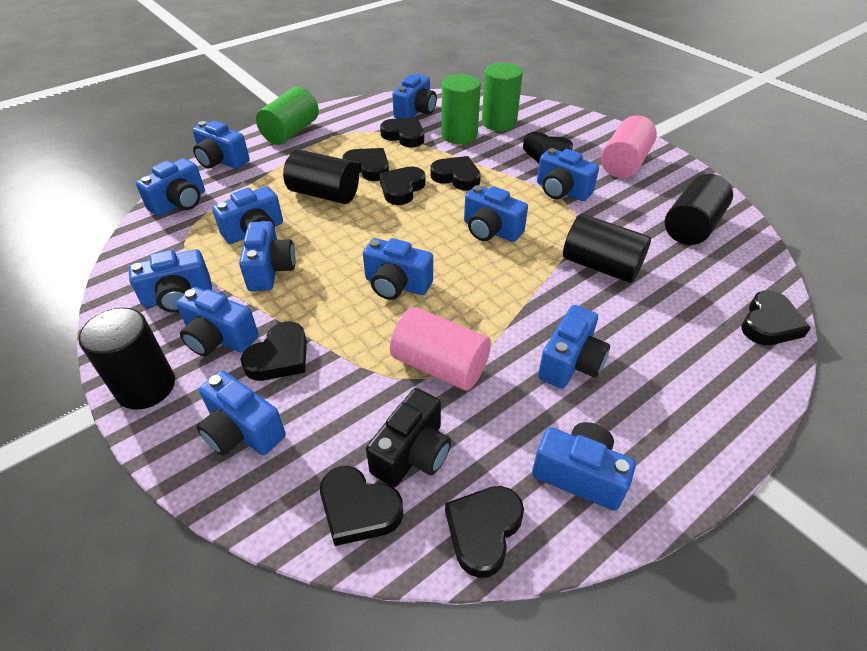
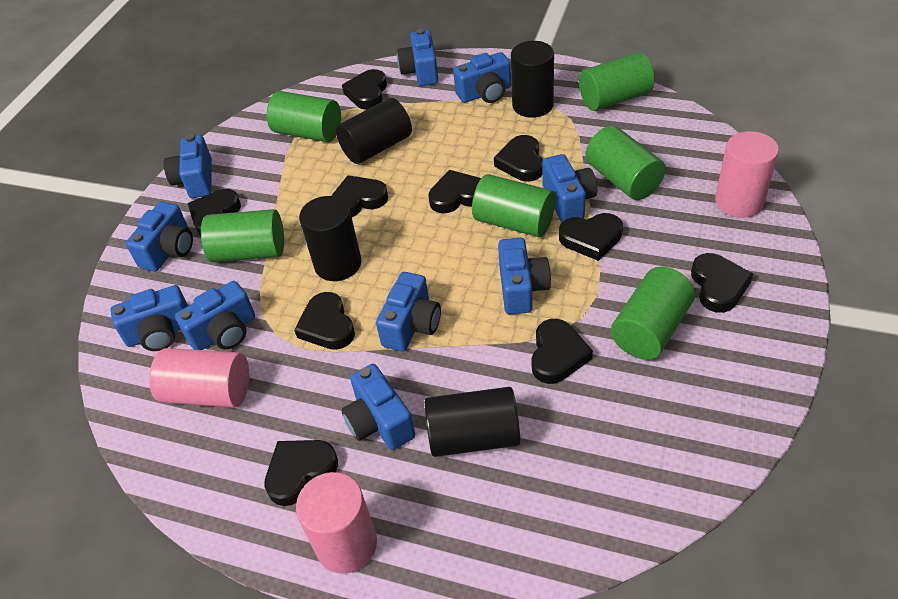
black camera: [366,388,451,487] = 1 -> none = 0
black heart: [240,321,307,381] [320,466,403,546] [342,148,389,181] [379,166,426,205] [380,117,424,147] [430,156,481,191] [445,486,524,578] [523,132,573,163] [741,291,811,345] = 9 -> [188,189,241,236] [264,440,338,506] [294,292,355,350] [331,175,388,217] [342,69,387,110] [428,170,481,213] [494,135,543,182] [531,319,593,384] [559,213,623,261] [691,253,753,313] = 10
blue camera: [128,249,212,312] [136,158,205,216] [176,287,259,356] [192,121,250,169] [196,371,286,456] [212,186,283,244] [239,221,295,291] [363,238,433,300] [392,74,437,119] [464,185,528,242] [532,422,636,511] [537,148,599,201] [538,305,610,389] = 13 -> [110,285,188,351] [126,202,193,271] [164,134,212,198] [175,281,255,350] [341,364,415,450] [376,272,441,351] [397,29,438,86] [453,52,511,103] [498,238,551,314] [542,154,597,222] = 10
green cylinder: [256,87,319,145] [441,74,481,144] [482,63,523,131] = 3 -> [201,209,284,262] [267,91,341,142] [472,174,555,237] [579,52,654,111] [585,126,666,200] [611,267,695,360] = 6
pink cylinder: [390,307,491,391] [601,115,657,178] = 2 -> [149,348,249,408] [296,472,377,574] [715,131,779,218] = 3

